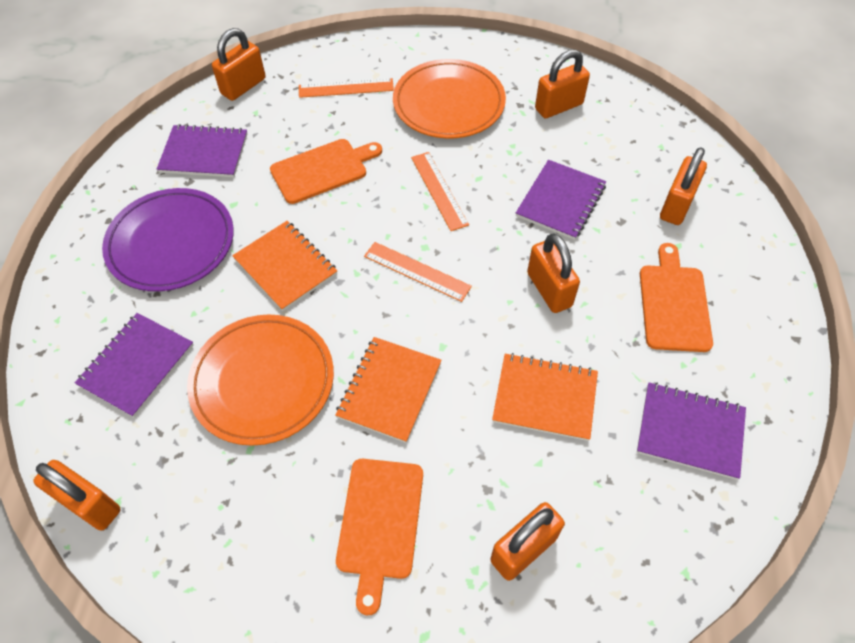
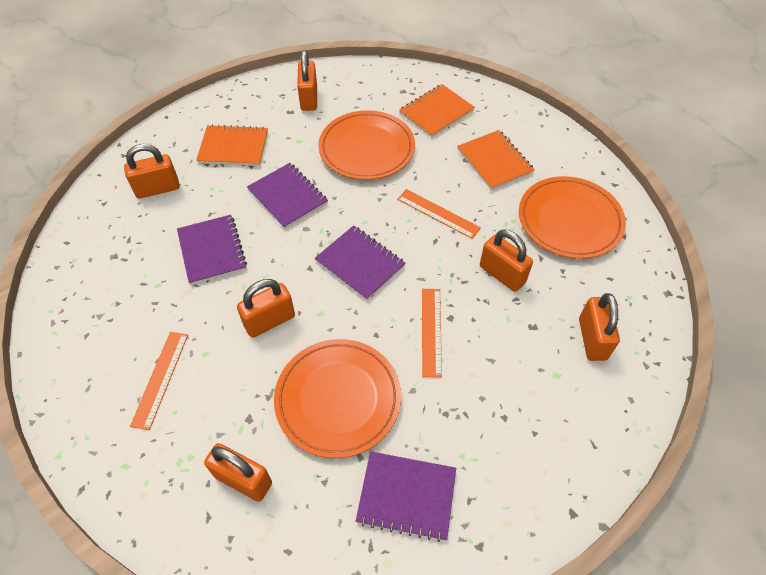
orange cutting board: [270,139,382,204] [336,459,423,615] [640,243,713,352] = 3 -> none = 0
orange plate: [187,315,334,446] [393,59,506,138] = 2 -> [274,339,401,458] [318,110,415,180] [519,176,626,259] = 3
purple plate: [102,188,234,291] = 1 -> none = 0

